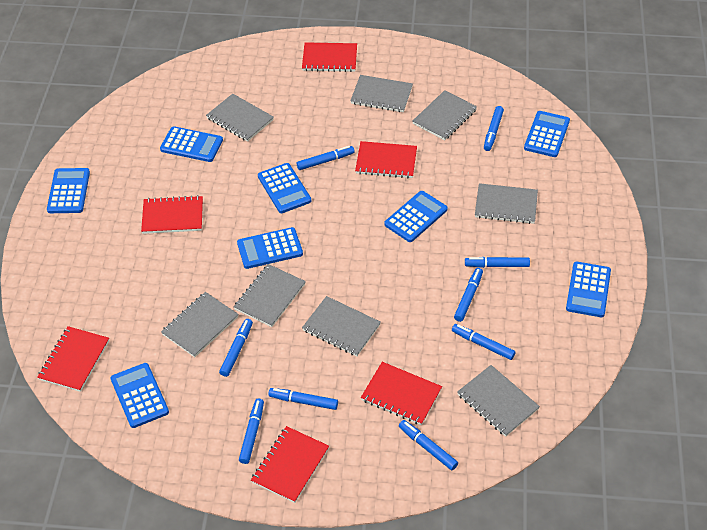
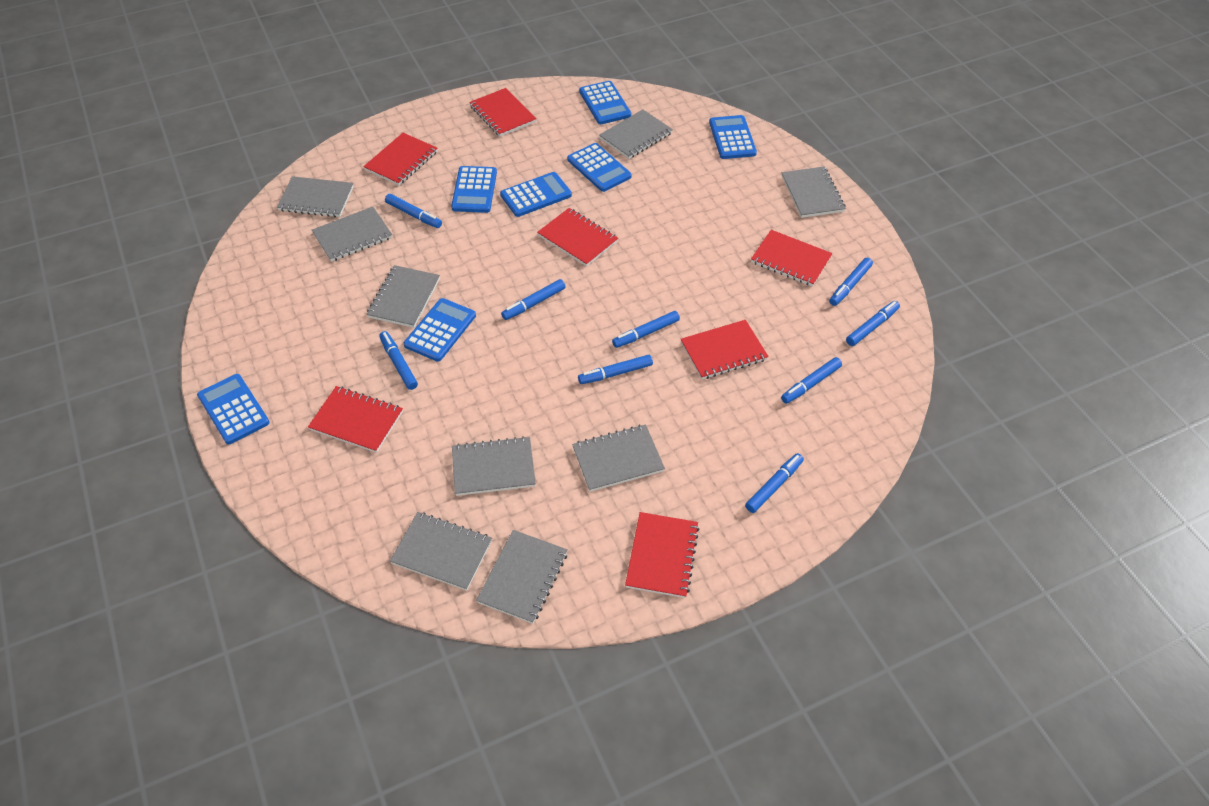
blue calculator: [47,168,90,213] [111,363,169,428] [160,126,223,162] [237,227,303,269] [258,163,311,213] [384,191,448,242] [524,111,570,157] [566,261,611,317] = 8 -> [197,374,269,444] [404,298,476,362] [451,166,497,213] [500,172,572,217] [567,143,632,192] [579,81,631,124] [709,115,757,159] = 7
grey notebook: [161,292,239,357] [206,94,274,142] [234,264,306,327] [302,296,381,357] [350,75,413,112] [413,90,477,140] [457,365,540,437] [475,183,538,224] = 8 -> [277,176,354,217] [312,207,392,262] [366,265,440,328] [390,512,492,591] [452,436,536,496] [476,530,568,624] [572,424,665,492] [599,109,673,159] [782,167,846,218] = 9
red notebook: [37,326,109,392] [141,195,203,234] [251,426,329,503] [302,42,357,72] [355,141,417,178] [361,362,442,425] = 6 -> [308,386,403,453] [363,133,438,186] [469,88,537,137] [537,208,618,267] [625,512,699,598] [680,320,769,379] [751,230,833,287] = 7

